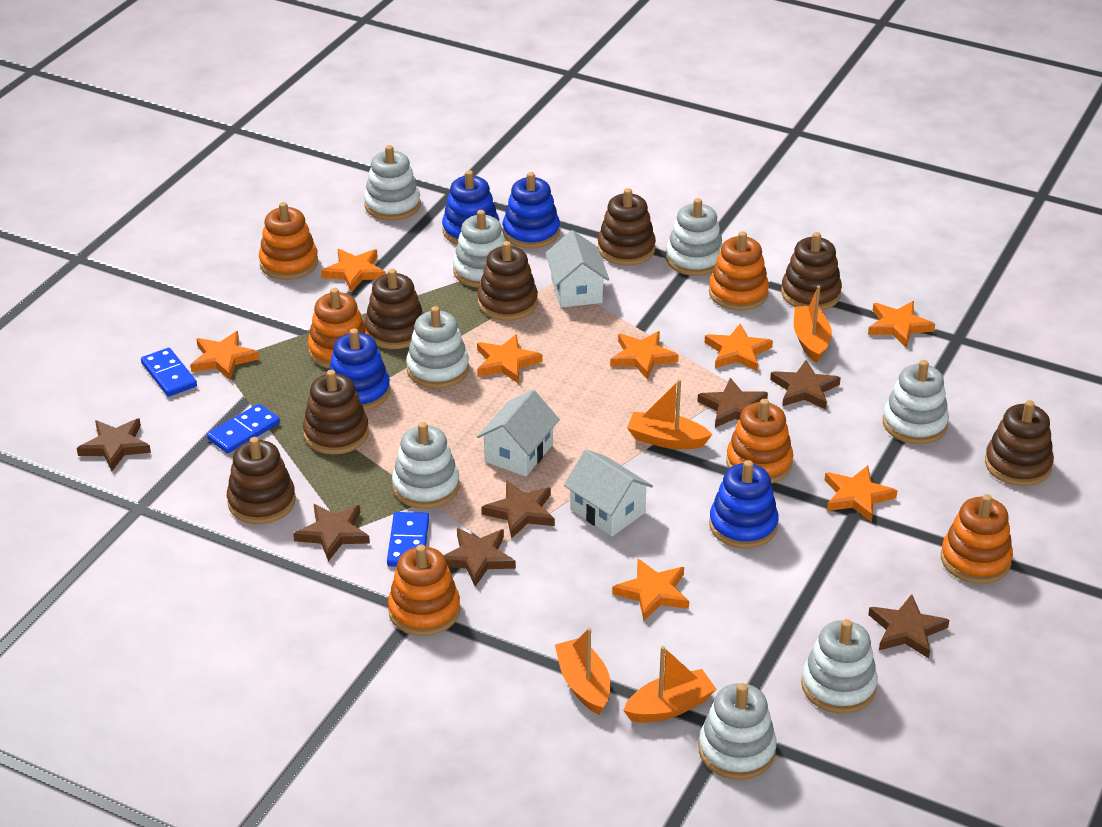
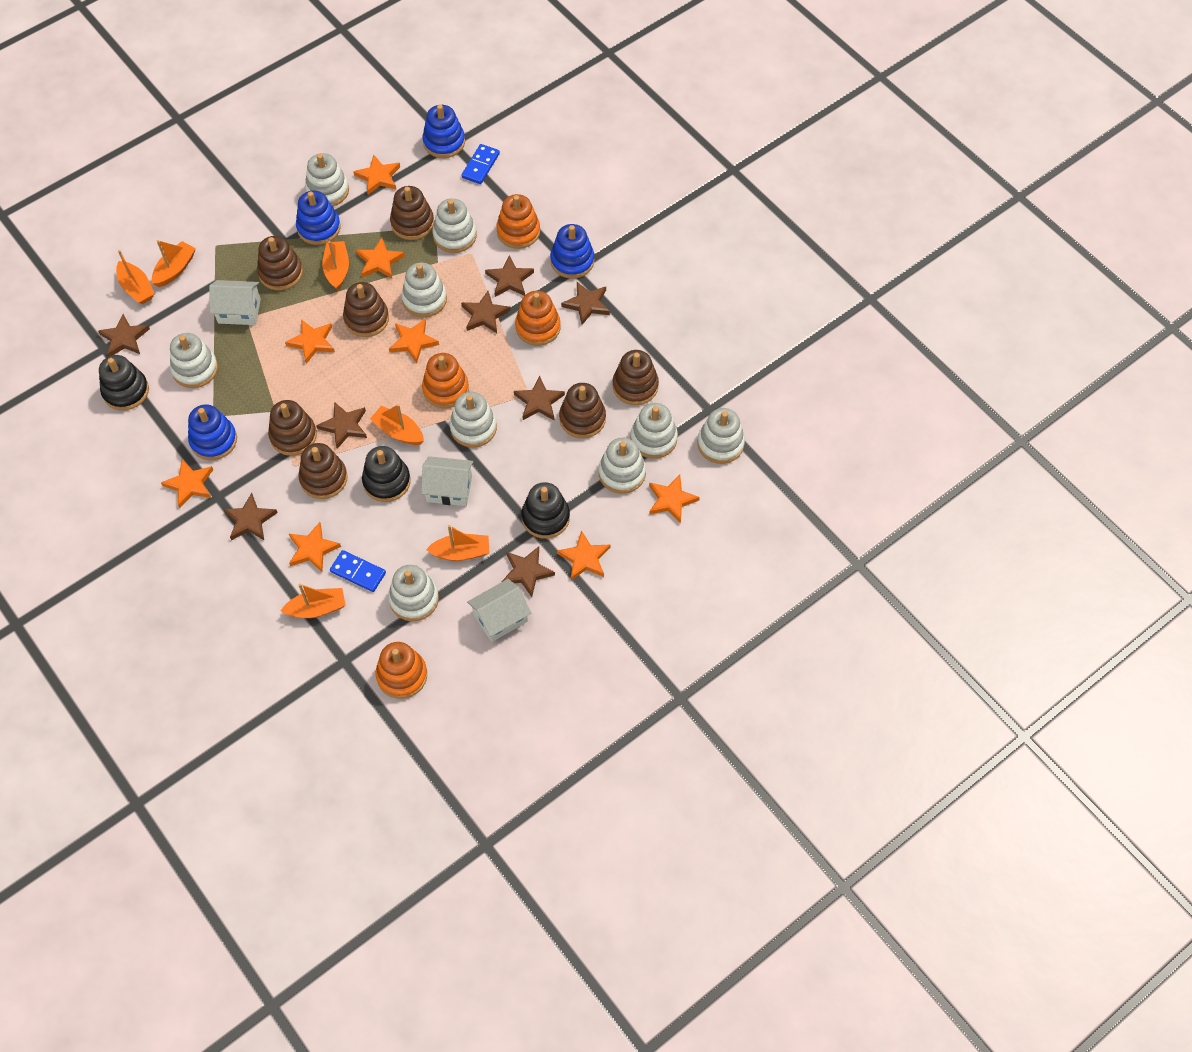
black stacking toy: none = 0 -> [99,355,149,411] [362,446,410,502] [521,482,570,539] = 3
blue domino: [141,348,197,397] [207,404,280,453] [387,512,429,567] = 3 -> [330,550,386,592] [462,144,500,184] = 2
brown star: [77,419,151,471] [293,504,370,561] [443,528,516,587] [482,481,555,539] [697,378,768,428] [770,360,841,410] [868,594,949,658] = 7 -> [98,314,150,357] [223,493,277,540] [316,402,367,449] [461,291,510,333] [485,255,534,297] [502,546,555,597] [514,376,565,420] [561,282,610,325] = 8
orange boat: [555,628,610,715] [623,646,716,723] [627,379,712,449] [794,286,832,363] = 4 -> [116,250,154,304] [152,240,196,287] [281,584,346,618] [322,241,349,290] [370,404,424,445] [426,525,490,561] = 6
orange stacking toy: [259,202,318,280] [308,288,369,368] [388,545,460,636] [709,231,769,311] [726,399,793,483] [941,494,1013,584] = 6 -> [376,642,427,699] [422,353,469,408] [496,194,540,249] [515,291,560,346] = 4
white stacking toy: [364,145,421,221] [392,422,459,509] [406,306,469,388] [453,210,505,288] [666,198,723,276] [699,683,777,780] [801,619,878,713] [883,360,949,444] = 8 -> [170,333,218,388] [305,153,349,206] [388,565,439,621] [401,262,447,317] [432,198,477,253] [450,392,497,447] [598,437,646,494] [631,403,678,459] [697,408,745,464] = 9

